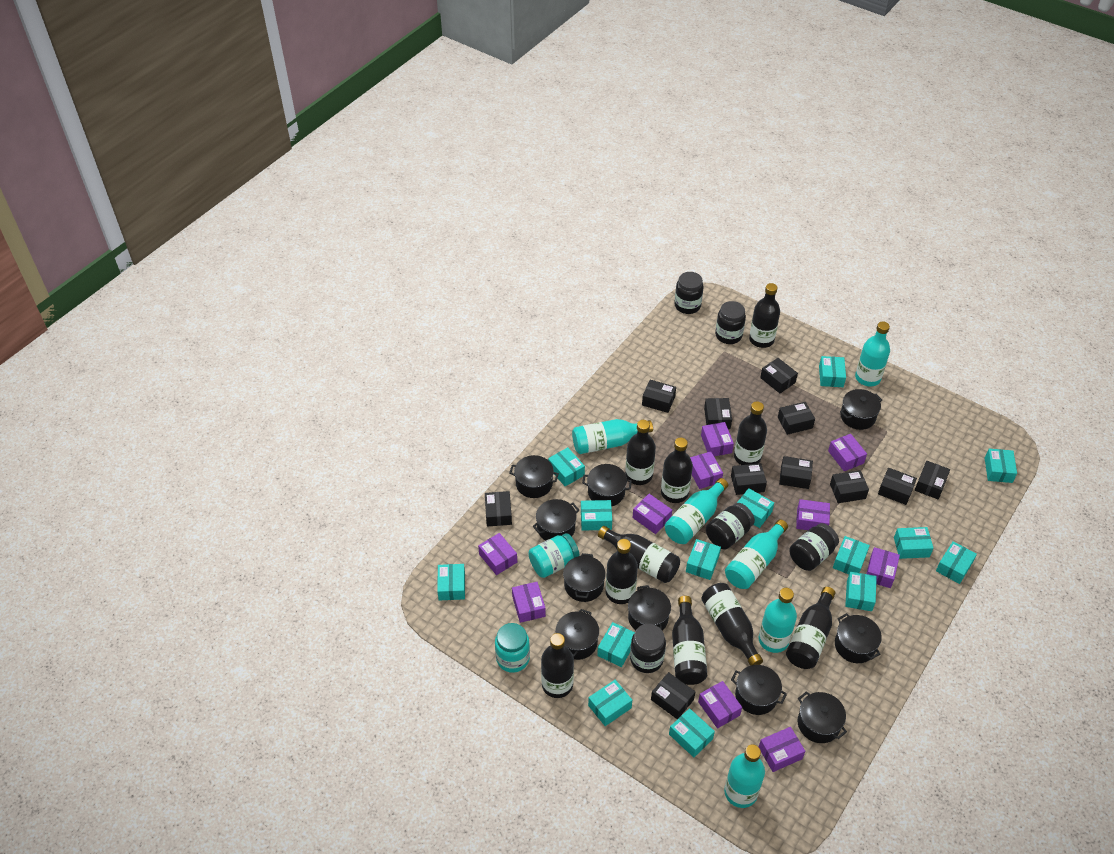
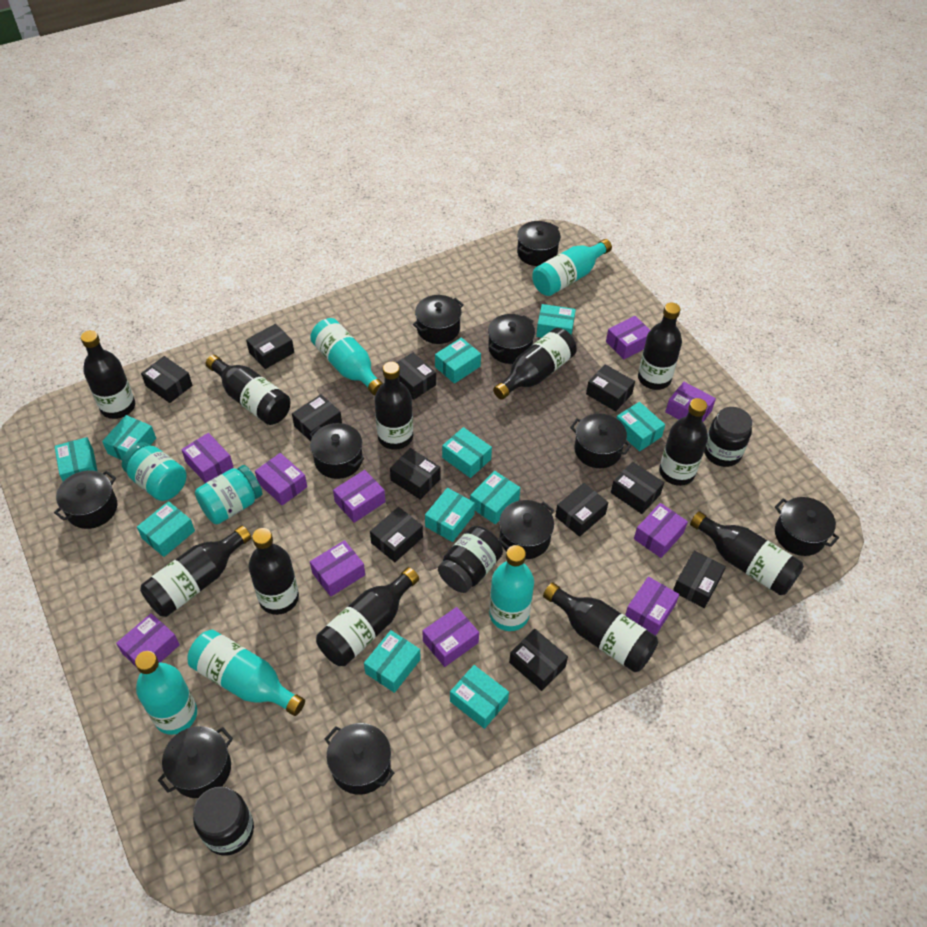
black bottle: [541,633,574,698] [598,526,680,583] [606,539,638,604] [625,420,656,485] [661,438,693,503] [672,596,707,685] [701,583,763,666] [734,401,767,465] [749,283,780,348] [786,587,836,669] = 10 -> [81,330,135,419] [140,525,252,617] [206,355,290,425] [249,528,299,615] [316,567,419,666] [374,362,413,450] [493,328,577,400] [543,582,658,672] [638,303,682,390] [659,398,708,486] [690,511,804,595] = 11
black jar: [630,624,666,673] [674,272,704,314] [706,503,755,550] [715,301,746,344] [789,523,839,571] = 5 -> [193,787,254,856] [438,526,503,593] [704,407,752,467] = 3
turquoise bottle: [572,419,653,454] [665,478,728,544] [724,744,765,808] [725,519,788,589] [759,588,797,653] [855,321,890,387] = 6 -> [135,651,197,735] [187,630,305,716] [310,318,383,395] [489,545,534,631] [532,239,612,296] = 5
turquoise box: [437,564,465,600] [548,447,585,486] [581,500,612,531] [588,680,632,726] [597,622,635,667] [669,708,715,757] [686,539,721,580] [737,488,774,528] [819,356,846,387] [833,536,870,574] [845,572,877,611] [894,527,934,559] [936,541,977,584] [985,449,1017,483] = 14 -> [54,437,97,481] [102,415,156,460] [137,501,195,557] [364,630,421,693] [425,488,475,542] [435,337,481,384] [442,427,492,478] [450,665,509,729] [470,471,520,524] [536,304,576,338] [616,402,665,451] = 11

